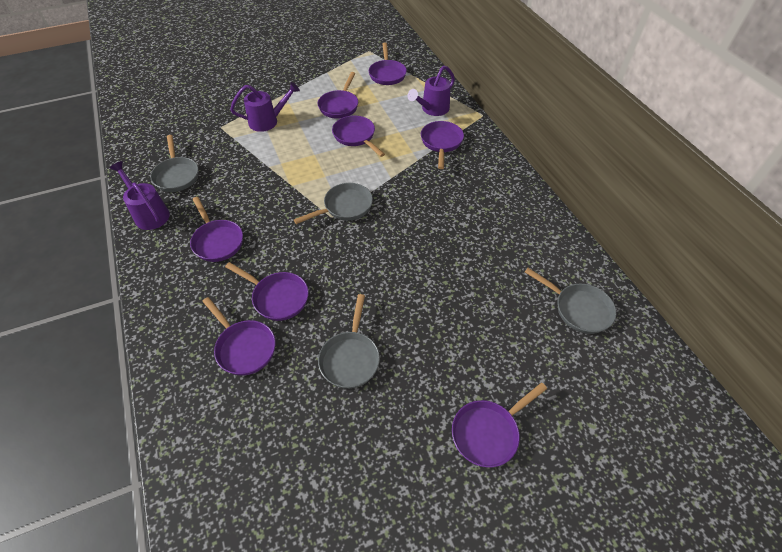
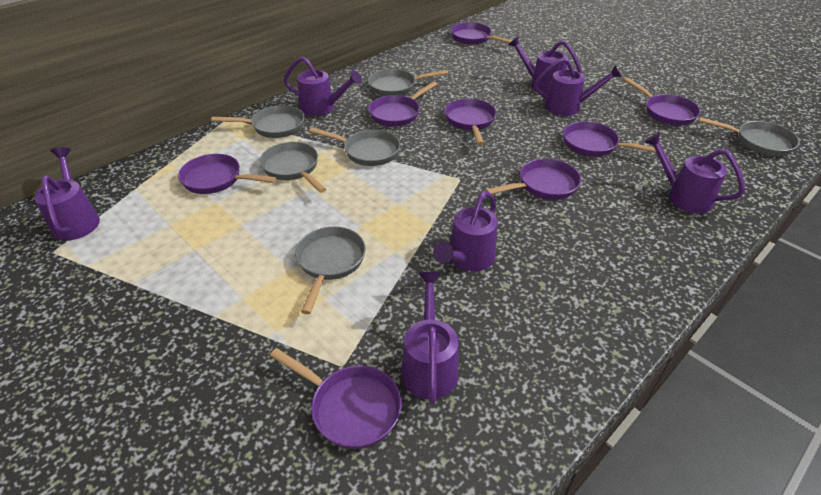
grey pan: [150,135,198,192] [294,183,373,224] [318,294,380,389] [525,268,616,334] = 4 -> [211,105,305,138] [260,142,326,193] [295,226,366,314] [309,127,400,166] [368,69,448,96] [698,117,800,156] = 6
purple watering can: [109,161,170,230] [230,82,300,132] [407,66,455,116] = 3 -> [34,147,100,241] [284,57,362,116] [401,272,459,404] [433,191,498,271] [508,36,582,95] [534,58,622,116] [644,132,745,213] = 7

